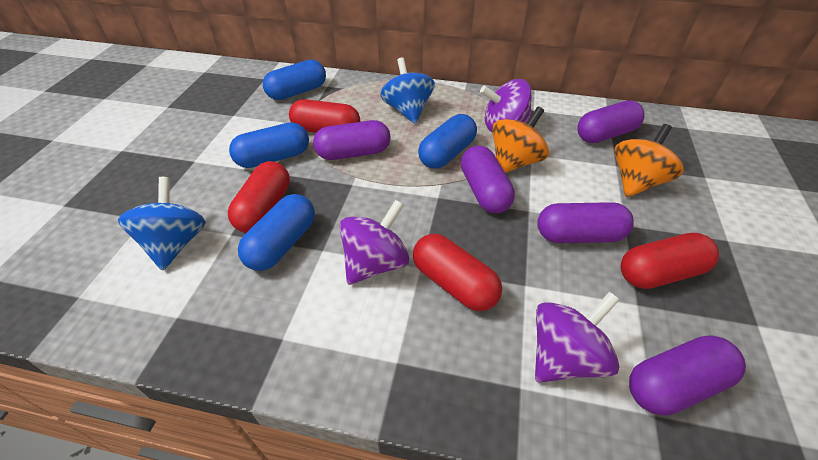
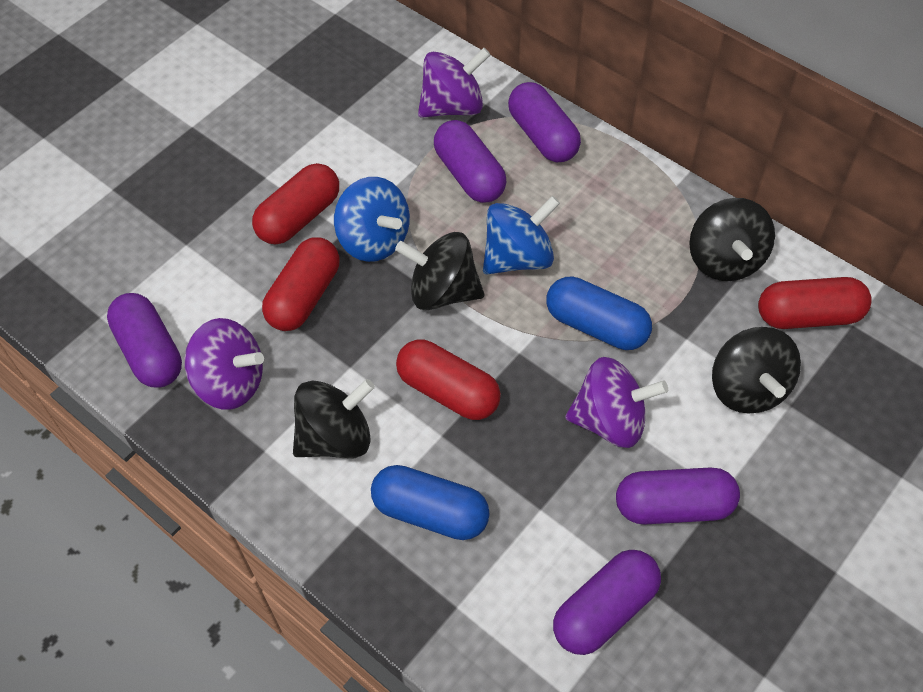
black spinning top: none = 0 -> [293,379,375,458] [395,232,484,310] [689,198,775,281] [712,327,801,413] = 4
blue capsule: [229,122,309,168] [238,194,315,271] [263,59,326,100] [418,114,477,169] = 4 -> [371,465,490,540] [546,276,652,350] = 2
orange spinning top: [492,106,549,173] [614,124,683,197] = 2 -> none = 0

